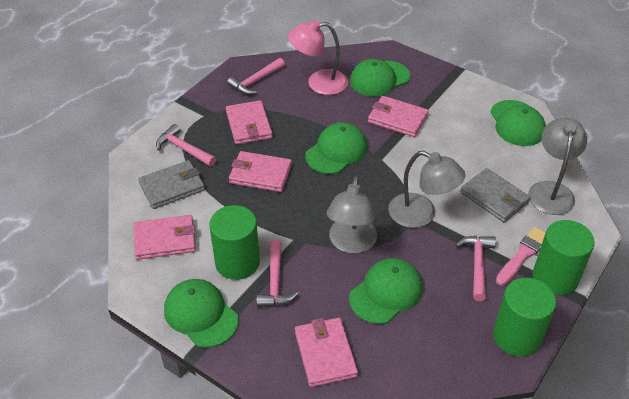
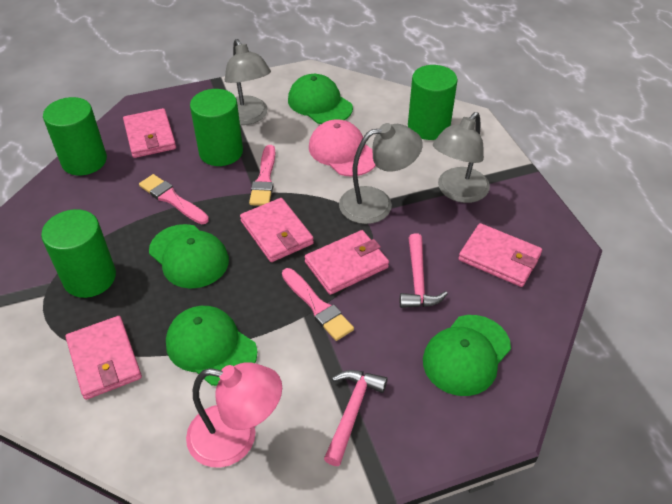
green cap: [164,279,238,348] [305,122,367,174] [349,258,423,324] [350,59,410,97] [490,100,546,146] = 5 -> [149,224,229,289] [166,306,258,386] [288,74,353,124] [423,315,511,396] = 4
green cylinder: [209,205,260,280] [493,278,556,357] [533,220,595,295] = 3 -> [41,209,116,298] [43,97,107,176] [190,89,243,166] [408,65,458,140] = 4
grey wallet: [138,160,205,209] [460,168,530,223] = 2 -> none = 0
pink brush: [496,227,546,286] = 1 -> [139,174,209,224] [249,145,275,206] [282,268,354,341] = 3
pink cap: none = 0 -> [309,120,376,176] = 1
pink hammer: [156,124,216,167] [227,58,285,95] [256,239,299,307] [456,236,496,301] = 4 -> [324,370,387,466] [400,233,448,308] = 2

